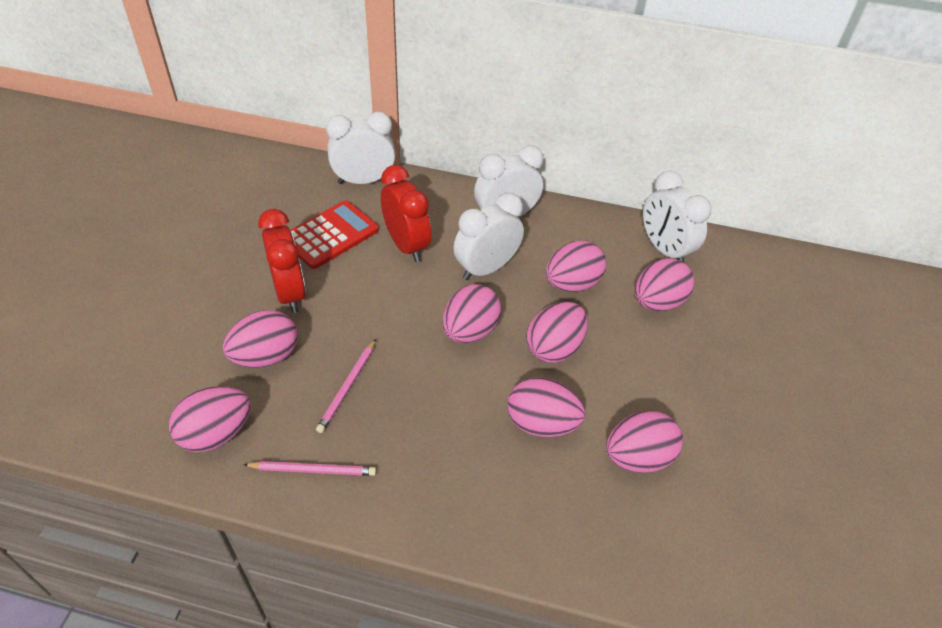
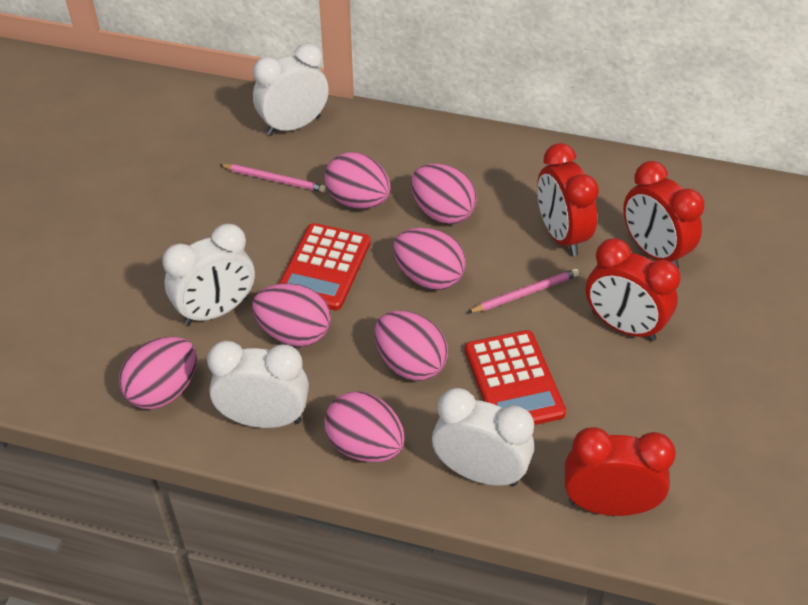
pink egg: [169,386,251,452] [223,310,298,367] [443,284,501,343] [507,377,585,437] [526,302,588,363] [546,241,606,292] [606,411,683,473] [635,258,694,311] = 8 -> [119,337,197,409] [252,283,331,347] [324,391,405,462] [325,152,391,209] [375,311,448,381] [393,228,466,290] [411,164,477,224] = 7
red calculator: [290,200,379,269] = 1 -> [279,223,371,310] [465,330,566,425] = 2
red clock: [258,209,306,313] [381,165,431,262] = 2 -> [537,143,599,256] [565,427,676,516] [586,238,681,341] [623,161,704,269] = 4

